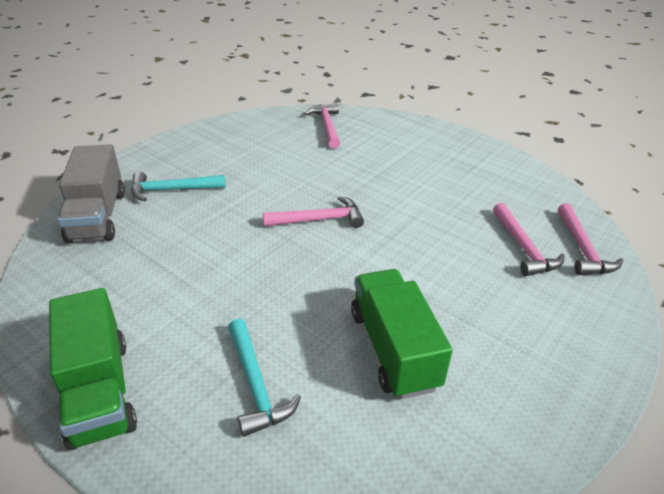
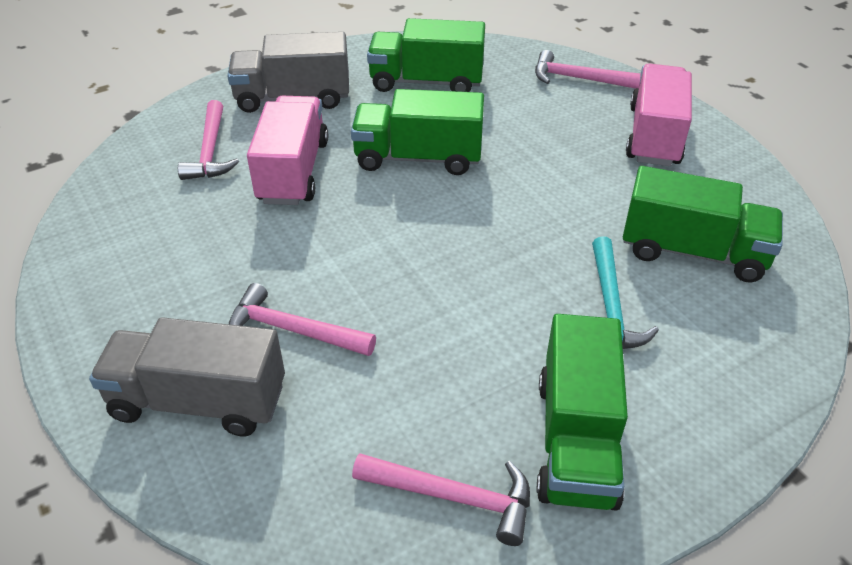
green truck: [49,288,137,450] [351,269,453,399] = 2 -> [351,89,484,175] [367,18,485,92] [537,314,628,511] [623,166,783,283] = 4
grey truck: [57,144,125,244] = 1 -> [89,317,285,436] [227,32,349,113] = 2
pink truck: none = 0 -> [247,96,328,205] [626,63,692,166] = 2
turquoise hammer: [131,172,225,201] [228,319,301,437] = 2 -> [592,237,659,349] = 1

